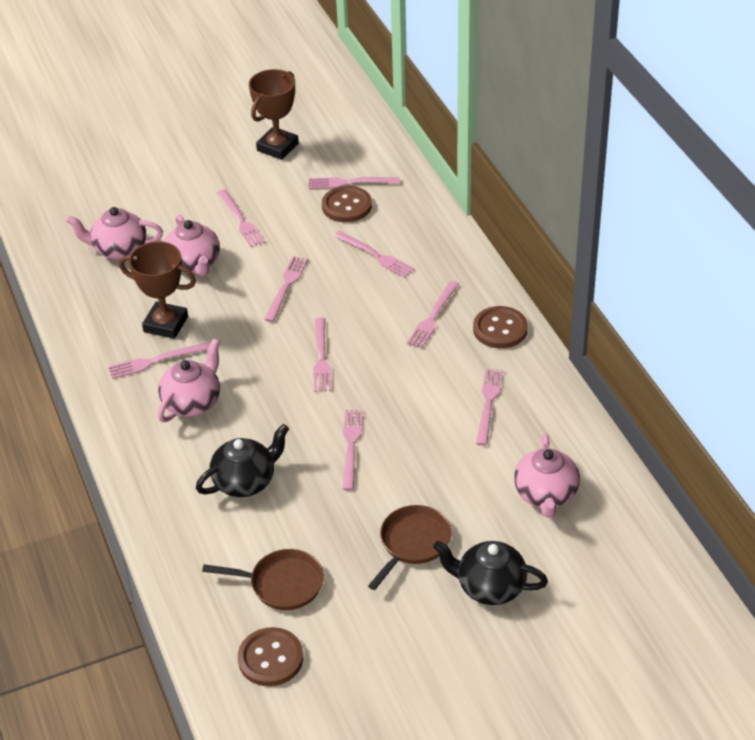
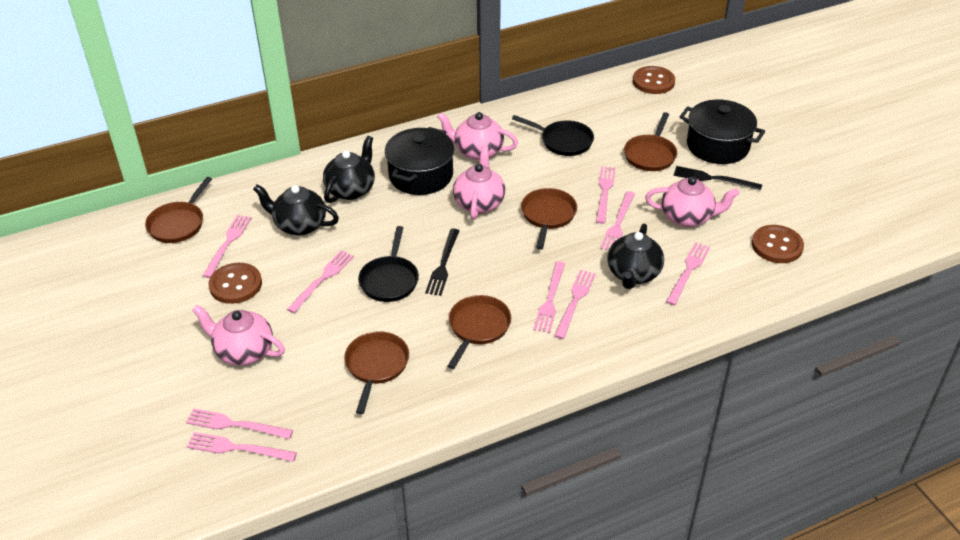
black fork: none = 0 -> [425,229,460,296] [673,166,762,190] = 2
black pan: none = 0 -> [358,226,419,302] [512,115,594,156] = 2
black pot: none = 0 -> [385,127,454,195] [679,99,765,164] = 2
black teapot: [196,424,289,497] [433,541,548,605] = 2 -> [253,184,339,236] [323,136,375,203] [607,224,664,289] = 3
brown pan: [202,549,324,610] [368,505,452,590] = 2 -> [145,177,212,243] [344,331,409,414] [448,295,511,369] [521,188,577,250] [624,112,677,171] = 5
brown trophy: [119,241,196,339] [249,69,299,160] = 2 -> none = 0

